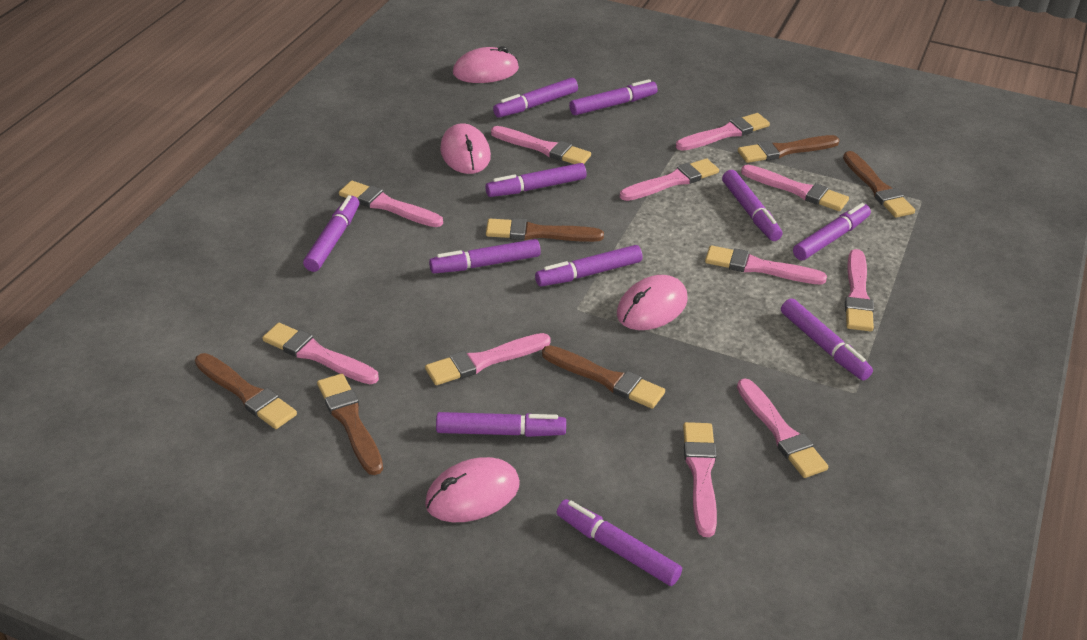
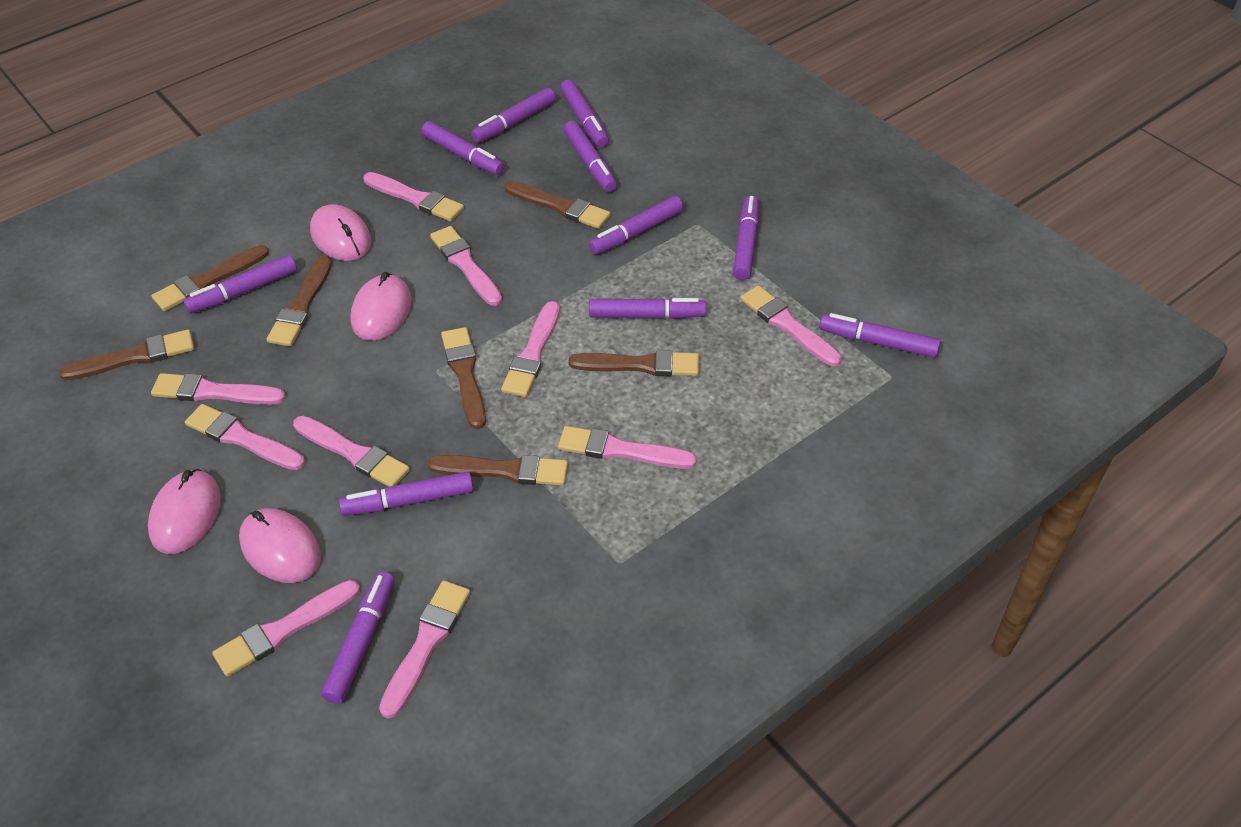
brown brush: [195,353,297,429] [317,373,383,475] [486,218,604,242] [542,345,665,409] [738,135,840,163] [843,151,915,218] = 6 -> [59,329,194,380] [152,245,269,311] [267,256,332,346] [428,455,568,486] [441,327,486,429] [505,180,611,229] [569,350,699,376] = 7
pink brush: [262,323,379,384] [339,181,443,227] [425,333,551,385] [491,126,591,164] [620,158,719,201] [676,113,770,151] [683,422,717,537] [705,245,827,285] [737,379,828,478] [741,165,849,211] [845,249,874,331] = 11 -> [151,373,286,405] [185,404,305,470] [212,580,360,677] [293,416,410,487] [363,172,464,221] [379,580,470,719] [430,226,502,306] [501,301,560,397] [558,426,697,469] [740,285,842,367] = 10

